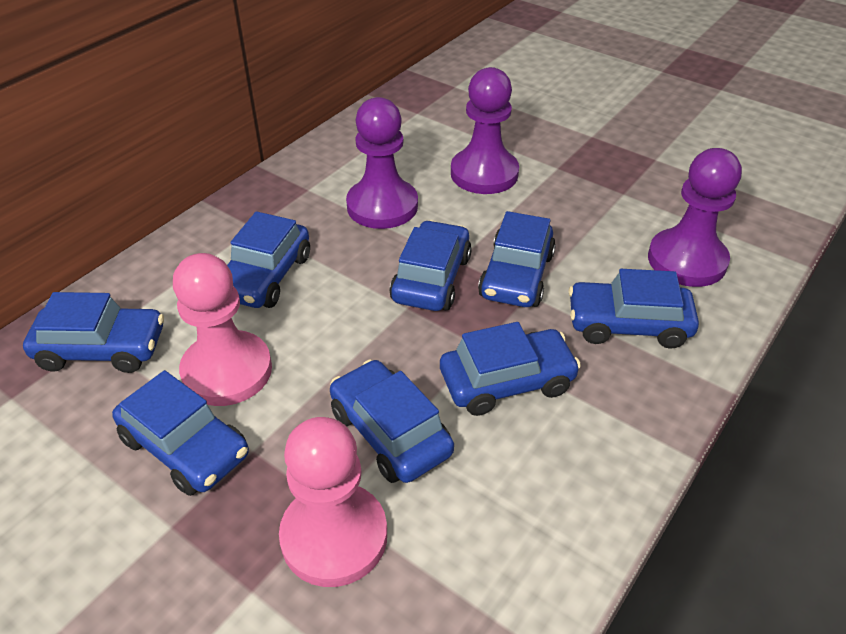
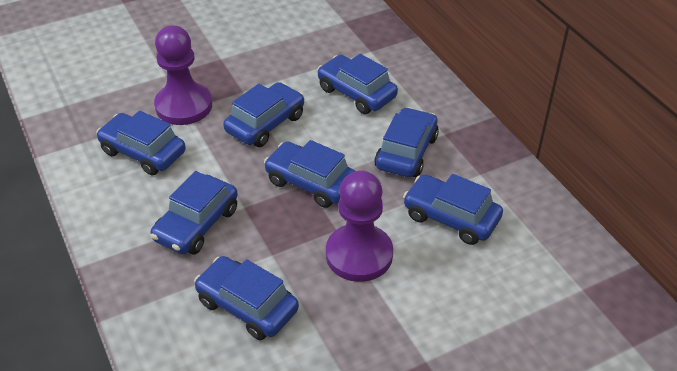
pink pawn: [173,253,272,406] [279,417,387,587] = 2 -> none = 0
purple pawn: [346,97,418,229] [451,67,519,194] [648,148,742,287] = 3 -> [154,25,212,125] [326,170,393,282] = 2

